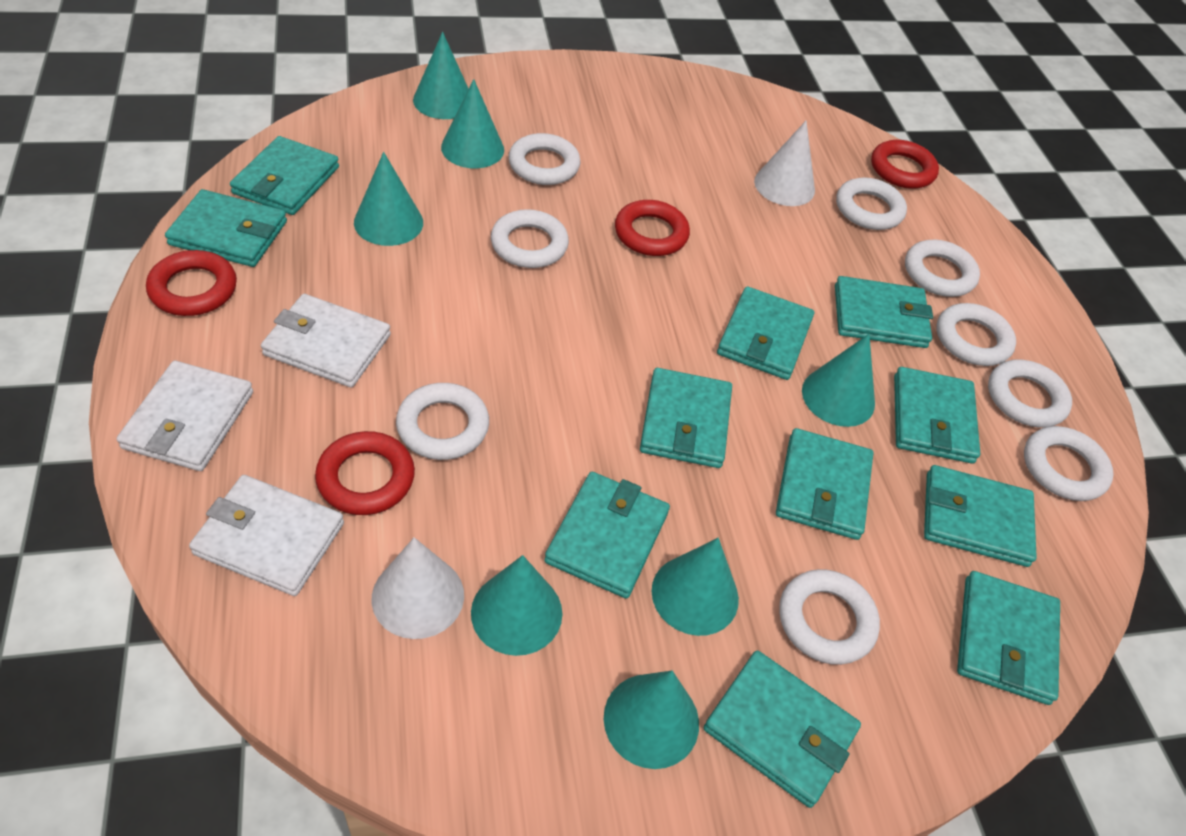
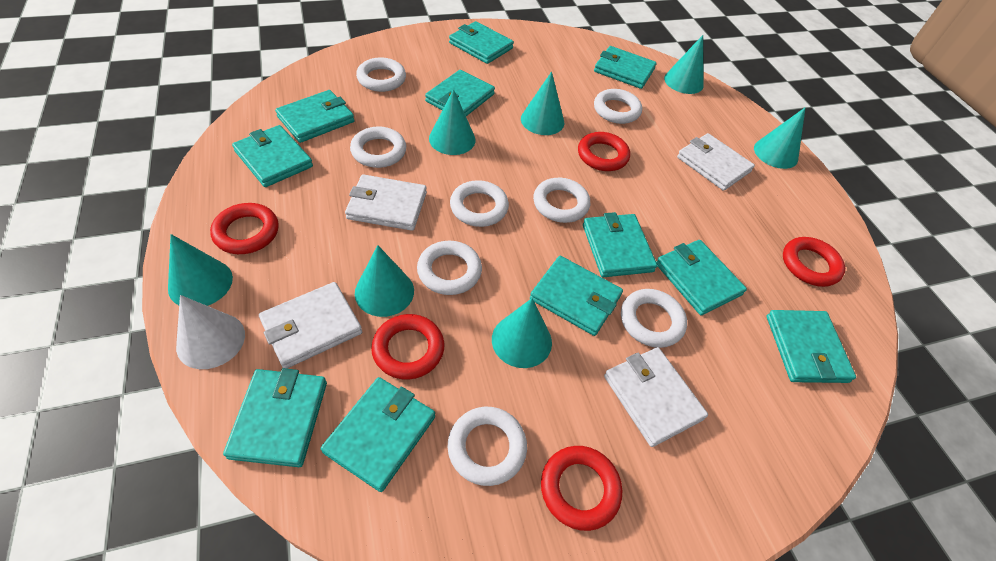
red ring: [146,250,237,316] [315,431,415,515] [615,200,690,256] [871,140,939,189] = 4 -> [210,203,279,254] [371,314,444,380] [541,446,622,531] [578,132,630,171] [783,237,845,287] = 5
white cone: [372,537,464,639] [754,121,815,206] = 2 -> [176,295,245,369] = 1
white ring: [396,383,489,460] [491,209,569,268] [508,133,581,185] [779,569,880,665] [836,177,907,230] [905,240,980,297] [936,303,1016,366] [988,359,1072,428] [1024,426,1114,501] = 9 -> [350,126,406,168] [356,57,406,92] [417,241,482,295] [448,407,527,486] [450,180,509,227] [533,178,590,223] [594,89,642,124] [621,289,687,348] = 8
white wallet: [117,361,253,471] [189,475,344,596] [261,294,391,388] = 3 -> [259,282,362,369] [345,174,427,231] [604,347,708,447] [677,133,755,191] = 4

